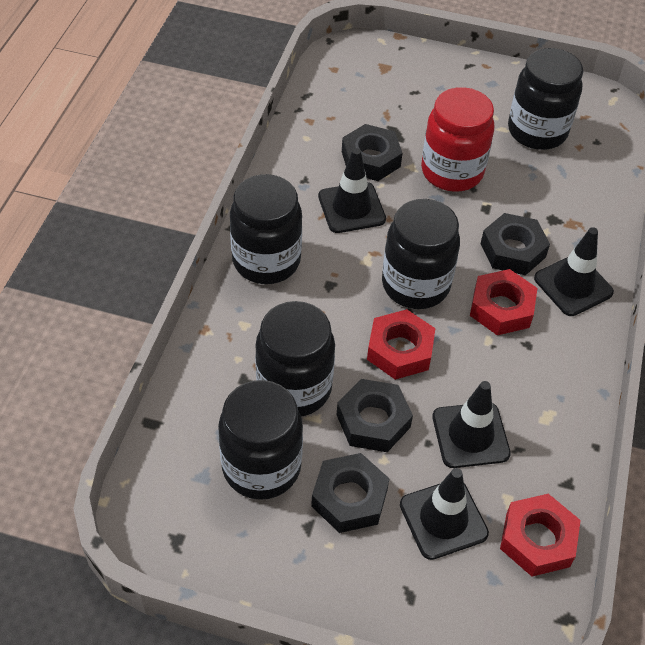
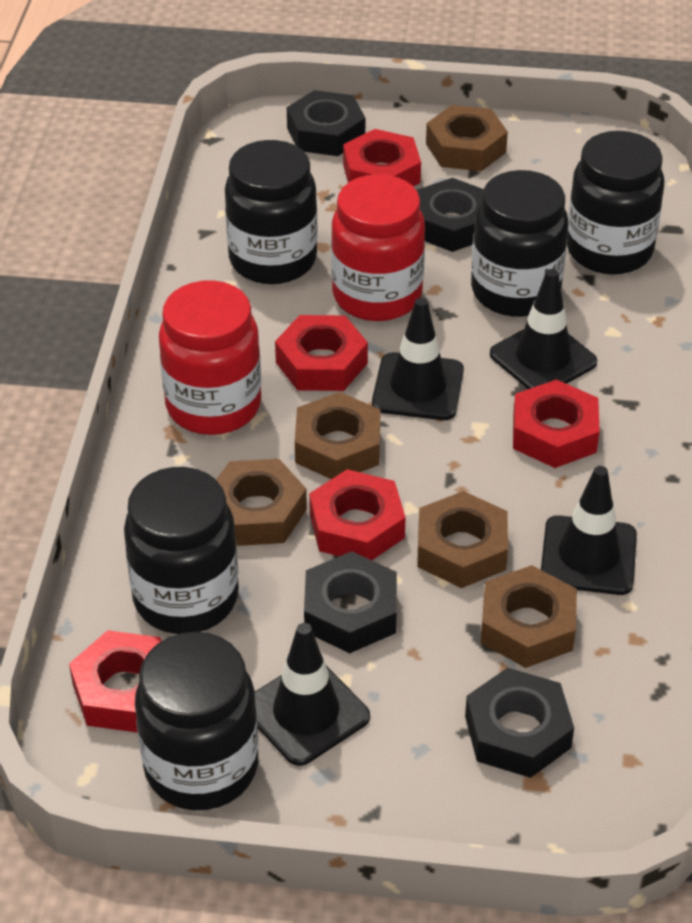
brown nut: none = 0 -> [216,459,307,546] [295,392,381,479] [417,491,508,588] [426,105,508,171] [481,565,577,668] = 5
red jar: [421,87,494,192] = 1 -> [159,281,261,435] [331,174,425,321] = 2
red nut: [367,309,436,380] [470,269,538,335] [500,494,581,576] = 3 -> [69,630,161,733] [275,315,368,391] [309,469,406,560] [343,129,421,187] [513,379,600,468] = 5

